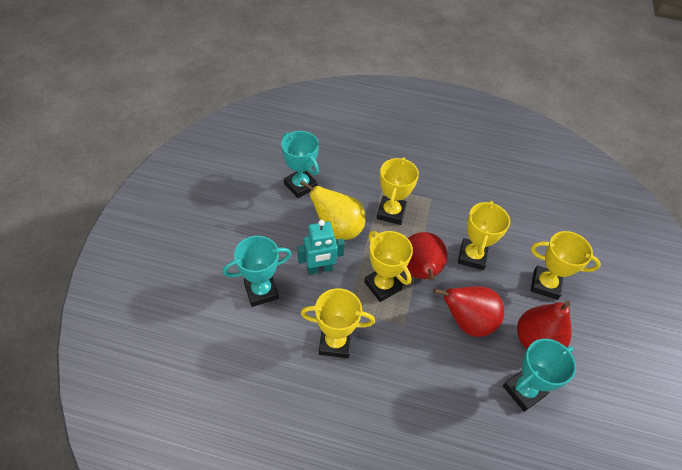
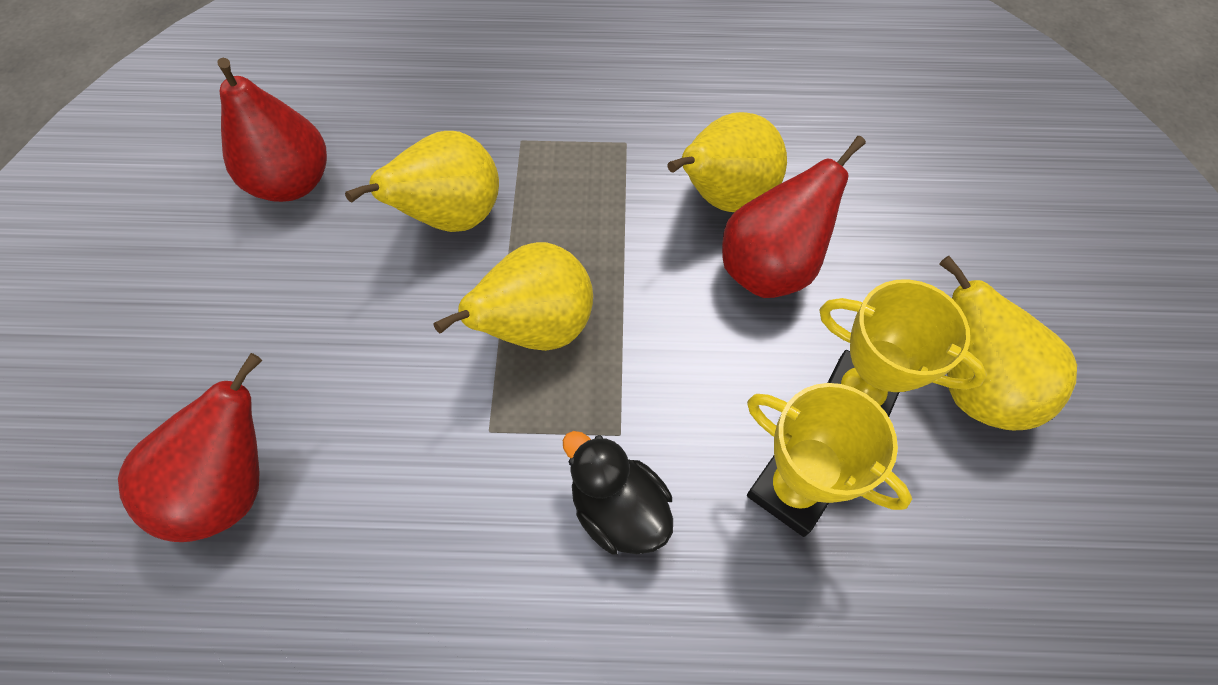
black duck: none = 0 -> [563,431,673,555] = 1
turquoise robot: [298,220,345,275] = 1 -> none = 0
turquoise trophy: [223,236,292,307] [281,131,319,198] [503,339,576,412] = 3 -> none = 0
yellow pear: [300,181,365,240] = 1 -> [345,131,499,232] [433,242,593,351] [667,112,787,212] [939,256,1077,430] = 4
yellow trophy: [301,288,375,358] [364,231,413,302] [377,157,419,225] [458,201,510,270] [531,231,601,300] = 5 -> [747,383,912,537] [819,279,987,417] = 2

